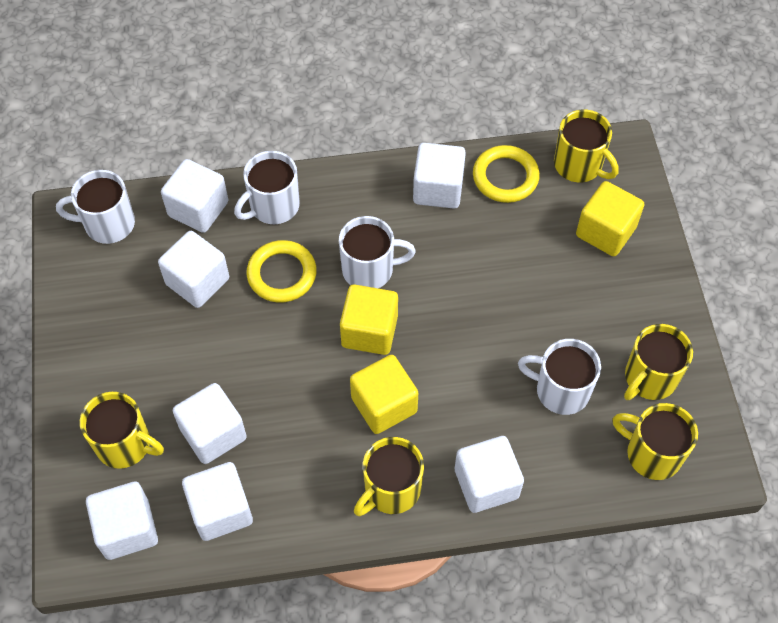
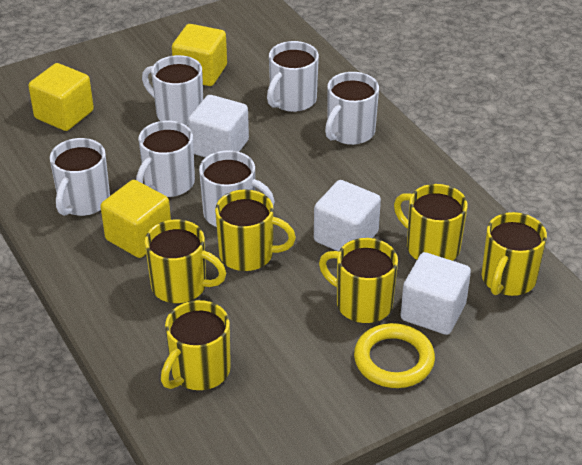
white cube: [86,482,158,560] [158,231,229,308] [161,159,228,233] [173,383,247,464] [182,462,253,541] [413,143,466,209] [455,436,524,513] = 7 -> [188,95,249,158] [314,180,381,251] [400,252,471,335] = 3
white mug: [56,170,135,244] [234,151,300,224] [339,216,416,288] [518,339,601,415] = 4 -> [50,138,110,216] [136,120,195,197] [142,55,203,126] [199,150,275,227] [267,41,319,112] [325,72,379,145] = 6
yellow mug: [80,392,164,469] [354,437,424,516] [554,110,618,182] [613,403,698,480] [624,324,693,400] = 5 -> [144,219,226,303] [161,300,231,390] [215,189,296,271] [319,238,398,323] [394,184,468,261] [482,212,547,296] = 6
yellow ring: [246,240,317,303] [473,145,540,203] = 2 -> [354,323,435,388] = 1

